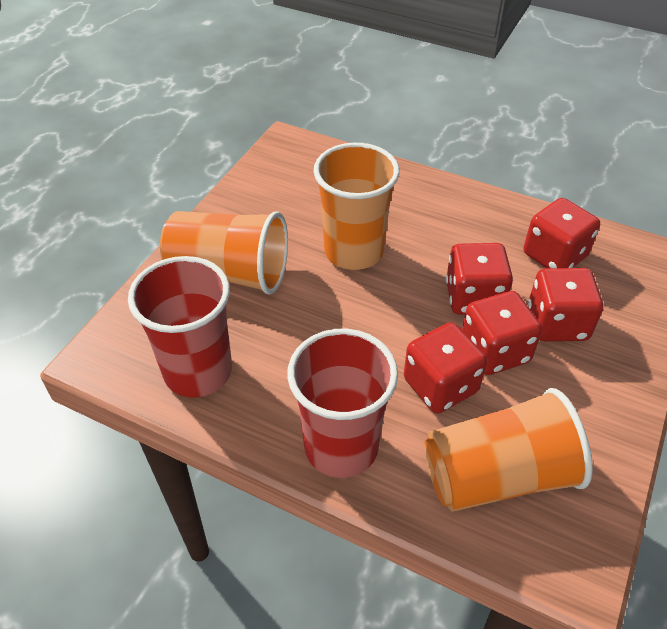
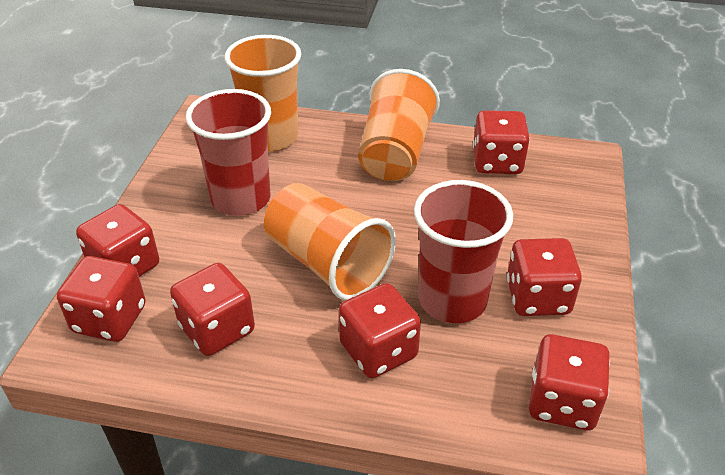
red dice: [404,322,487,413] [446,243,513,315] [462,291,542,375] [523,198,600,268] [528,268,603,341] = 5 -> [57,256,146,342] [76,204,159,277] [170,263,255,356] [339,283,421,378] [473,110,530,174] [507,238,582,316] [529,334,610,431] = 7

